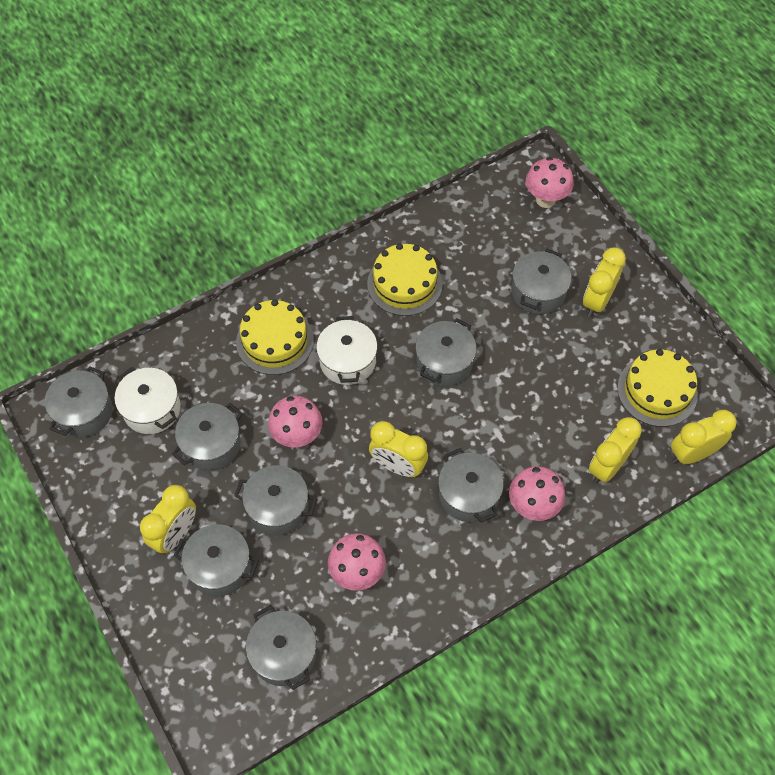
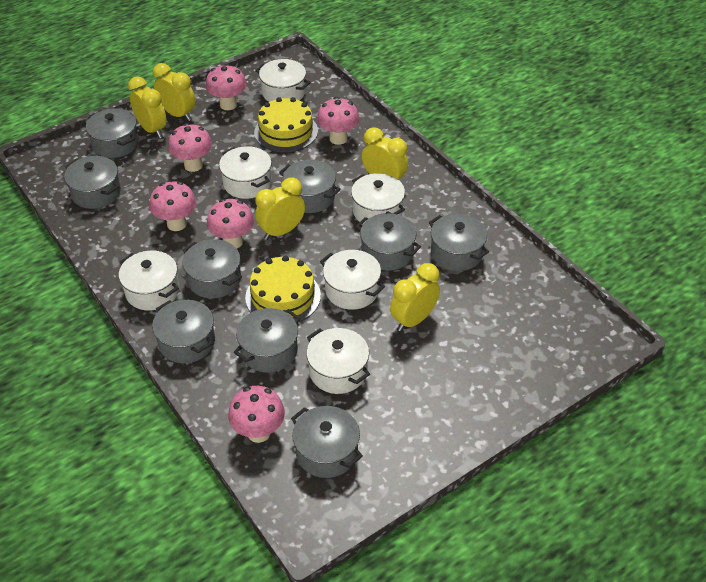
grey pot: [45,366,113,437] [172,403,243,471] [174,524,259,596] [234,465,317,535] [246,605,316,690] [415,318,477,386] [438,448,504,523] [511,249,572,314] = 8 -> [64,156,121,209] [86,108,139,158] [152,300,215,363] [182,239,242,299] [234,308,300,373] [279,160,341,213] [291,406,363,478] [356,213,421,271] [429,214,489,271] = 9
pink mushroom: [268,396,322,448] [328,533,386,591] [509,466,565,521] [526,157,574,208] = 4 -> [150,181,197,231] [168,123,212,172] [206,64,247,110] [207,199,254,248] [228,386,285,443] [317,97,359,145] = 6
white pot: [115,367,181,434] [316,316,378,385] = 2 -> [119,251,179,311] [219,146,272,199] [255,59,311,102] [306,328,370,394] [320,250,385,310] [351,173,405,224] = 6
yellow cake: [236,299,314,375] [367,243,443,316] [617,349,698,427] = 3 -> [245,256,321,322] [254,97,318,152] = 2

